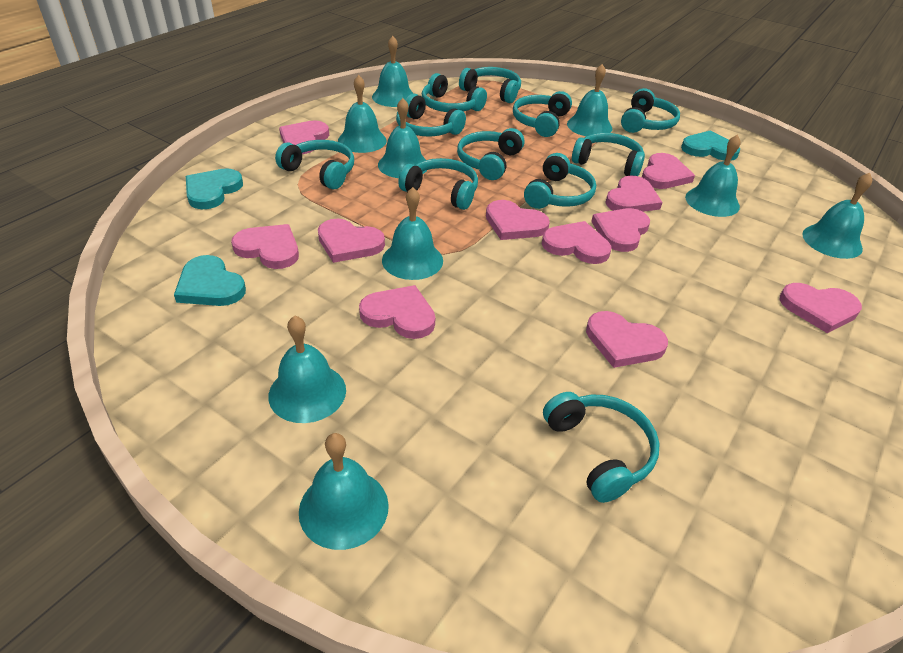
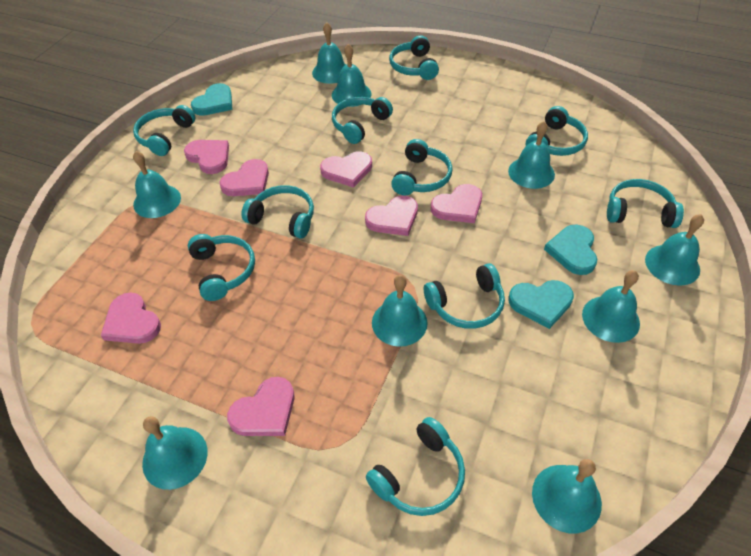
pink heart: [231,224,299,269] [279,120,329,154] [318,219,385,263] [359,285,435,339] [486,200,550,240] [542,221,611,264] [586,311,668,368] [591,208,650,252] [605,176,662,212] [642,153,695,189] [780,283,862,333] = 11 -> [101,293,161,344] [184,140,229,174] [220,159,269,196] [227,377,295,436] [320,151,372,188] [365,196,418,236] [431,184,482,223] = 7
turquoise headphones: [275,140,354,189] [396,94,466,136] [398,158,478,210] [422,73,487,112] [457,128,524,180] [459,67,521,103] [513,91,572,137] [524,153,596,209] [543,392,660,503] [572,133,645,176] [621,88,680,133] = 11 -> [133,105,195,156] [188,234,255,301] [241,185,314,239] [332,97,393,144] [366,417,465,516] [389,35,439,80] [391,139,452,195] [424,263,505,329] [526,106,588,156] [607,179,684,228] = 10

